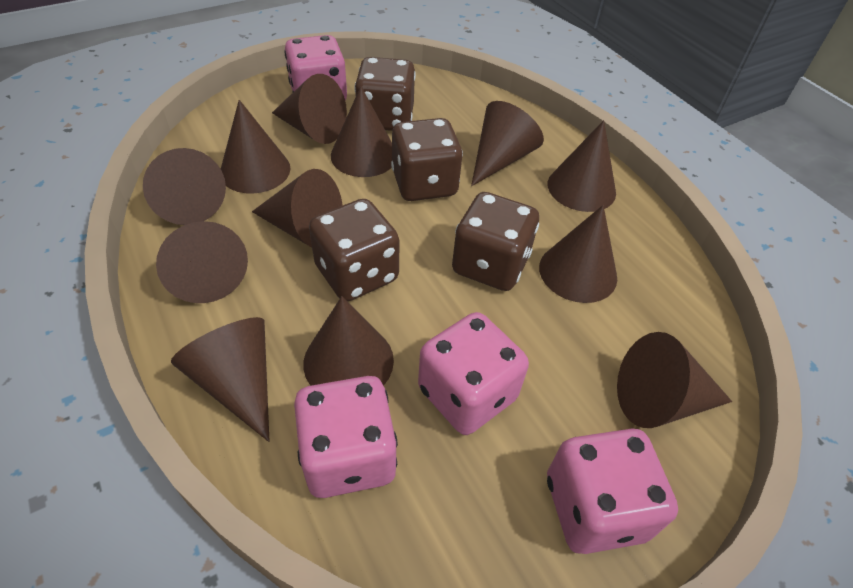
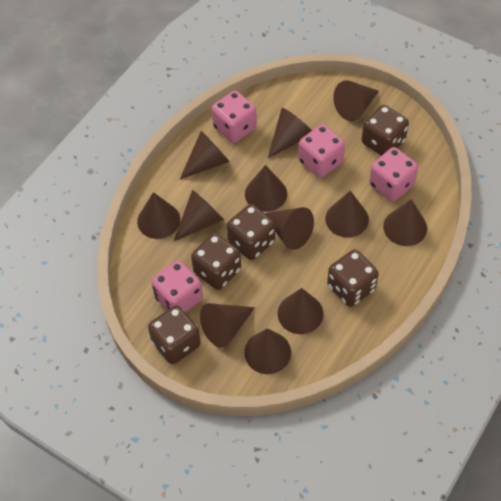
brown dice: [309,199,400,301] [354,57,416,131] [391,118,463,201] [452,192,539,291] = 4 -> [148,305,201,364] [191,233,241,290] [227,204,275,260] [327,249,379,307] [362,105,409,156] = 5

